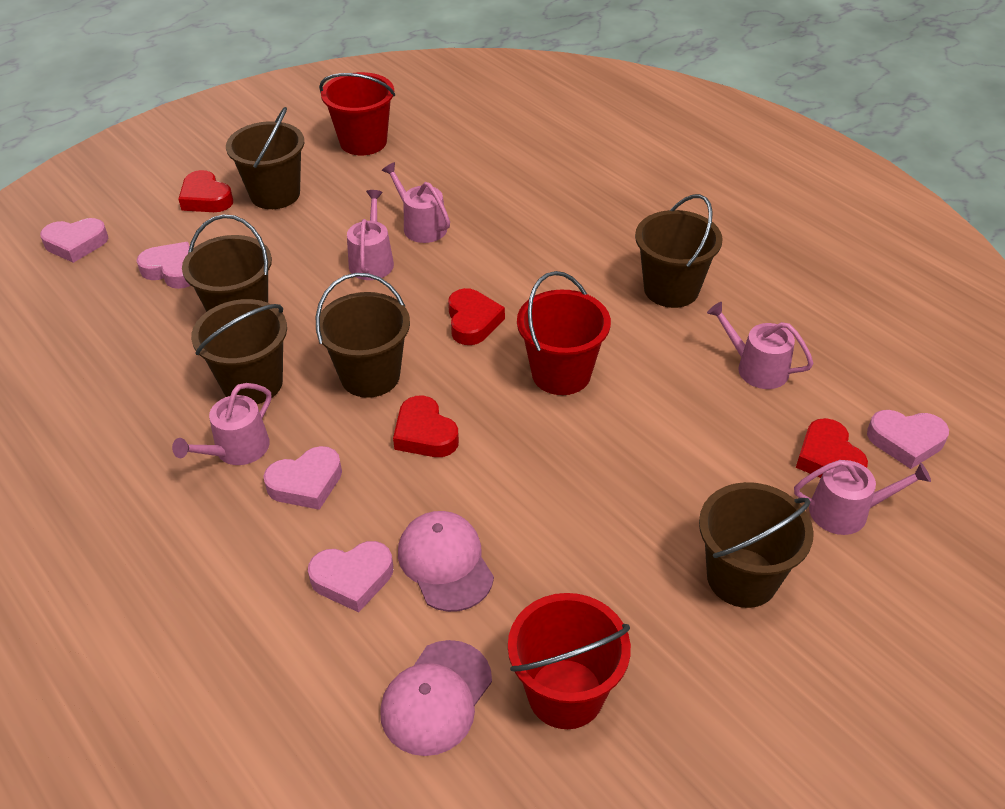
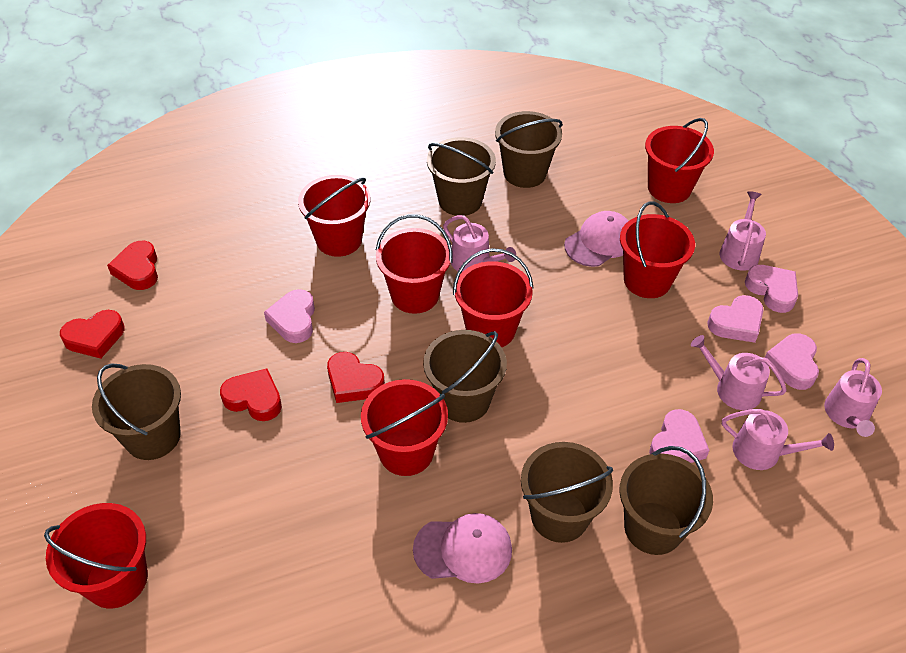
red bucket: [319,72,395,155] [508,593,631,729] [517,271,611,395] = 3 -> [44,503,148,608] [298,175,370,257] [361,379,448,476] [376,214,453,314] [453,248,533,347] [620,201,695,298] [645,118,714,203] = 7

